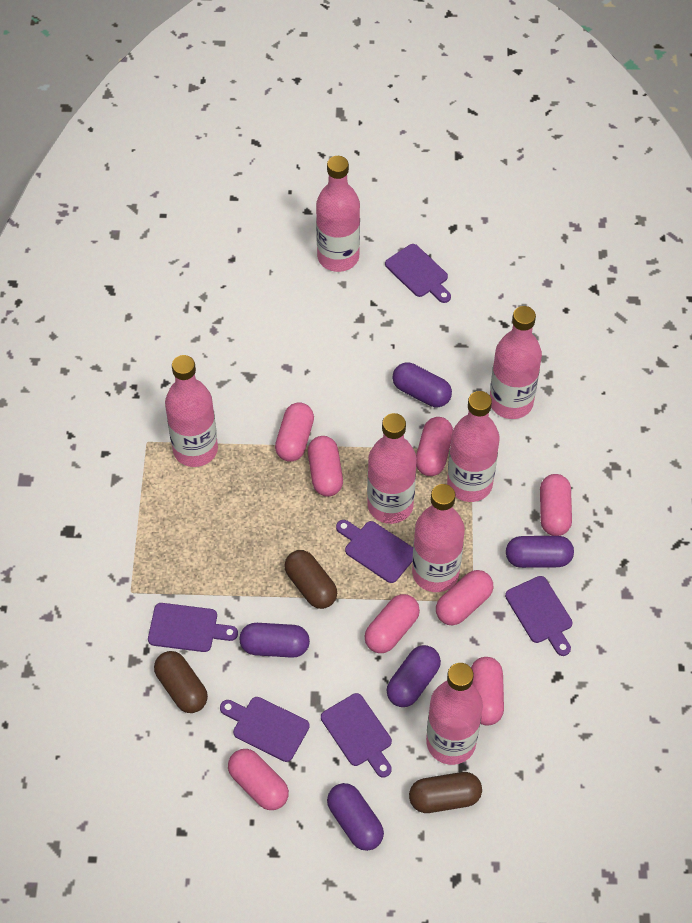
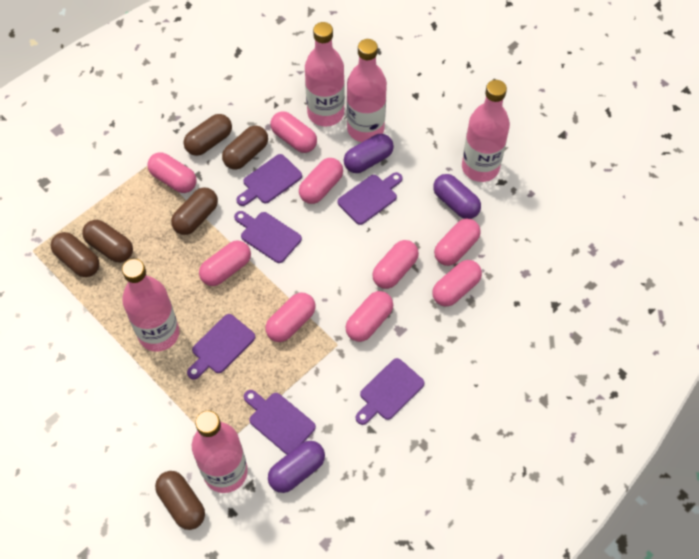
brown capsule: [154,651,208,713] [284,550,337,609] [409,772,482,813] = 3 -> [51,232,100,277] [82,220,133,263] [155,471,205,530] [171,188,218,235] [184,114,232,156] [222,125,268,170] = 6
pink bottle: [165,355,218,467] [316,156,360,272] [367,413,417,524] [412,484,465,592] [426,663,483,765] [447,391,500,502] [490,306,542,419] = 7 -> [122,259,179,352] [192,411,248,493] [305,22,345,126] [347,39,387,142] [462,80,510,182] = 5
pink capsule: [228,749,289,810] [275,402,314,462] [308,436,343,496] [364,594,420,653] [416,417,453,476] [436,570,493,626] [471,657,504,726] [540,474,572,536] = 8 -> [148,152,197,193] [199,240,251,286] [265,293,316,342] [270,111,317,153] [299,158,343,204] [346,291,393,342] [372,240,419,289] [432,260,482,307] [434,219,481,266] = 9
purple capsule: [239,623,310,658] [327,783,384,851] [386,645,441,707] [392,363,452,407] [506,536,574,568] = 5 -> [268,441,325,493] [344,134,394,173] [433,174,481,219] = 3

